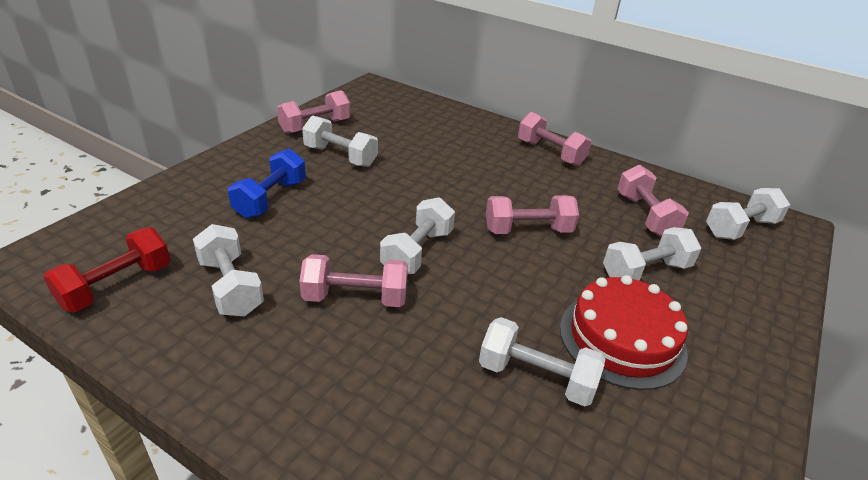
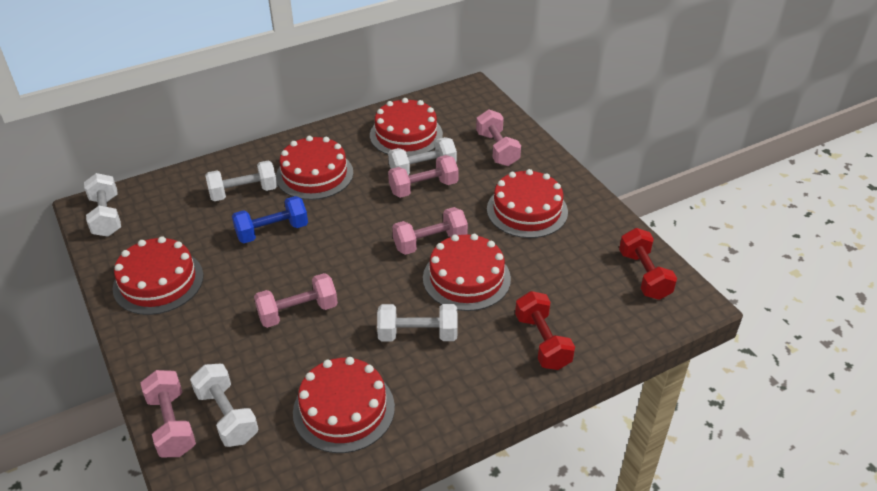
red cake: [560,275,688,390] = 1 -> [113,236,204,315] [276,136,353,200] [293,357,395,453] [370,98,443,157] [423,234,511,311] [487,169,568,238] = 6
red dumbbell: [43,227,170,312] = 1 -> [515,291,575,370] [619,228,677,300] = 2
white dumbbell: [193,224,264,317] [302,116,378,167] [380,197,455,274] [479,317,605,406] [603,227,701,281] [706,188,790,240] = 6 -> [84,173,121,237] [190,364,259,447] [205,161,277,201] [377,304,458,341] [388,137,457,175] = 5

